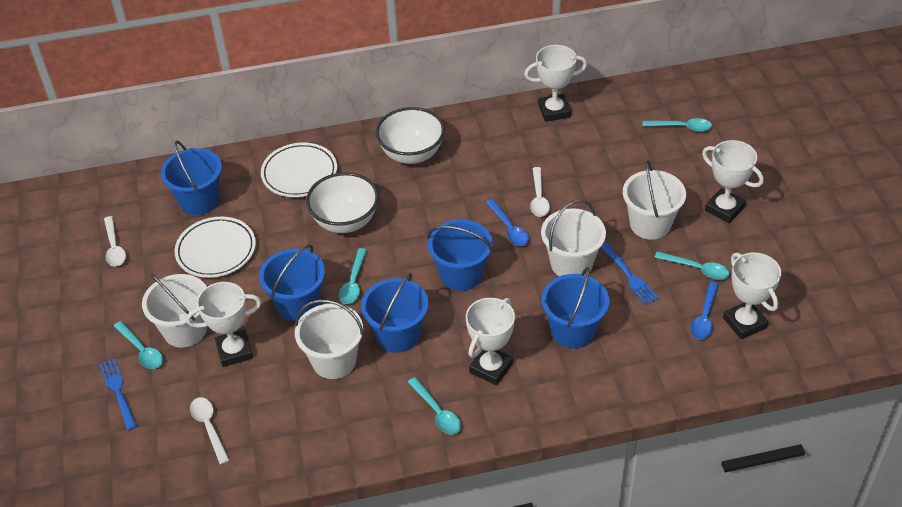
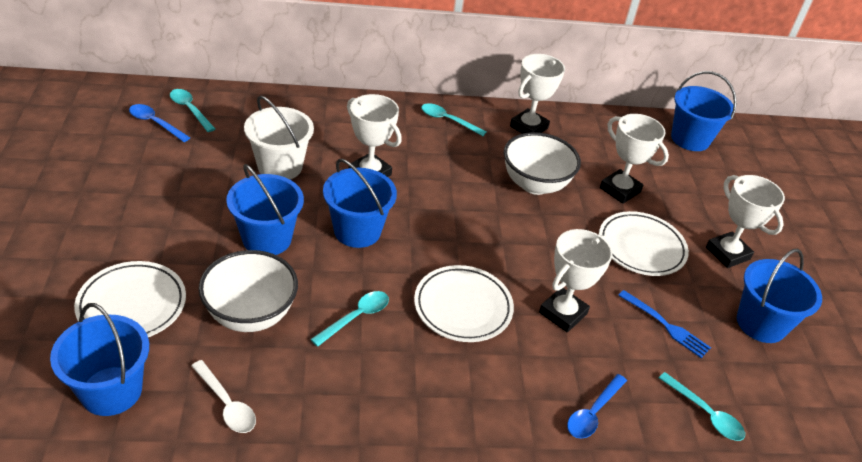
blue fork: [99,359,137,431] [601,243,659,305] = 2 -> [618,290,711,358] = 1
turquoise spoon: [114,321,163,369] [339,248,367,304] [408,377,461,435] [643,118,712,132] [655,251,730,280] = 5 -> [170,89,215,132] [310,291,389,347] [421,103,486,136] [659,372,745,441] = 4
white bucket: [142,274,207,348] [295,300,364,379] [541,199,606,276] [623,160,686,240] = 4 -> [244,96,314,179] = 1
white plate: [174,217,256,278] [261,143,337,197] = 2 -> [74,261,186,337] [414,265,514,342] [599,211,689,276] = 3
white spoon: [104,216,126,267] [190,397,230,465] [530,167,550,217] = 3 -> [191,360,256,433] = 1

